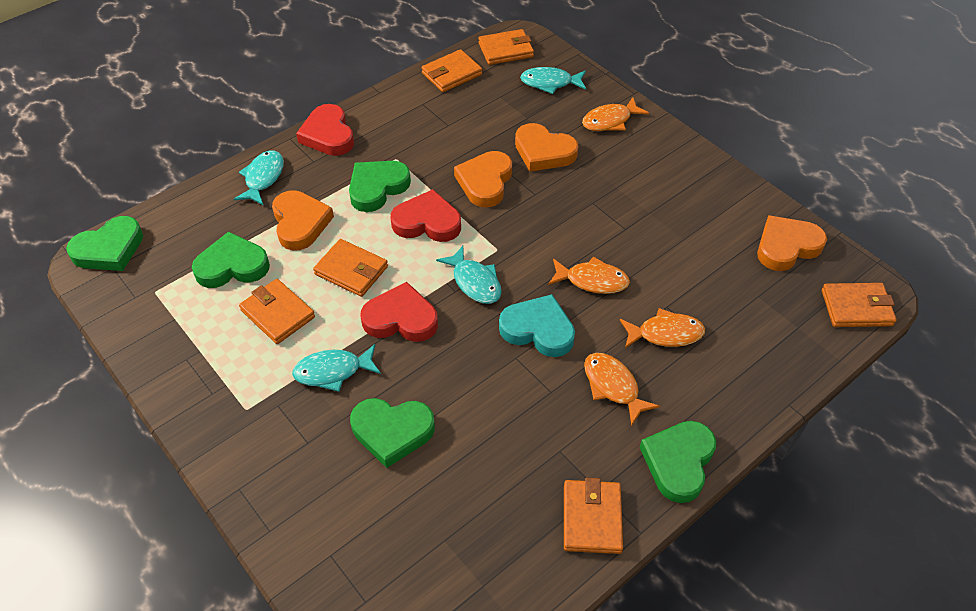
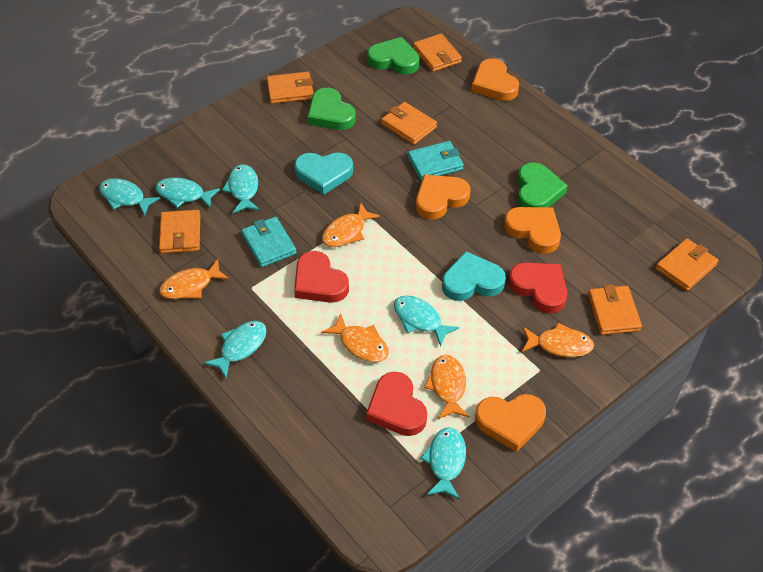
green heart: [66,216,143,271] [192,232,270,288] [349,161,411,212] [350,398,435,468] [640,421,716,503] = 5 -> [308,88,356,130] [367,37,419,75] [518,162,568,207] = 3
orange fish: [548,256,630,294] [582,97,649,131] [584,353,660,426] [620,308,705,348] = 4 -> [159,259,229,299] [322,203,381,247] [322,313,389,362] [424,355,469,419] [522,322,594,357] = 5
turquoise fish: [234,150,284,205] [292,344,381,392] [436,246,502,304] [520,67,586,94] = 4 -> [99,178,161,216] [155,178,220,208] [204,321,266,379] [222,164,260,213] [394,295,459,347] [420,427,466,499] = 6
turquoise heart: [499,294,575,357] = 1 -> [294,152,353,195] [442,251,506,301] = 2
turquoise wallet: none = 0 -> [241,217,297,267] [408,141,464,181] = 2

